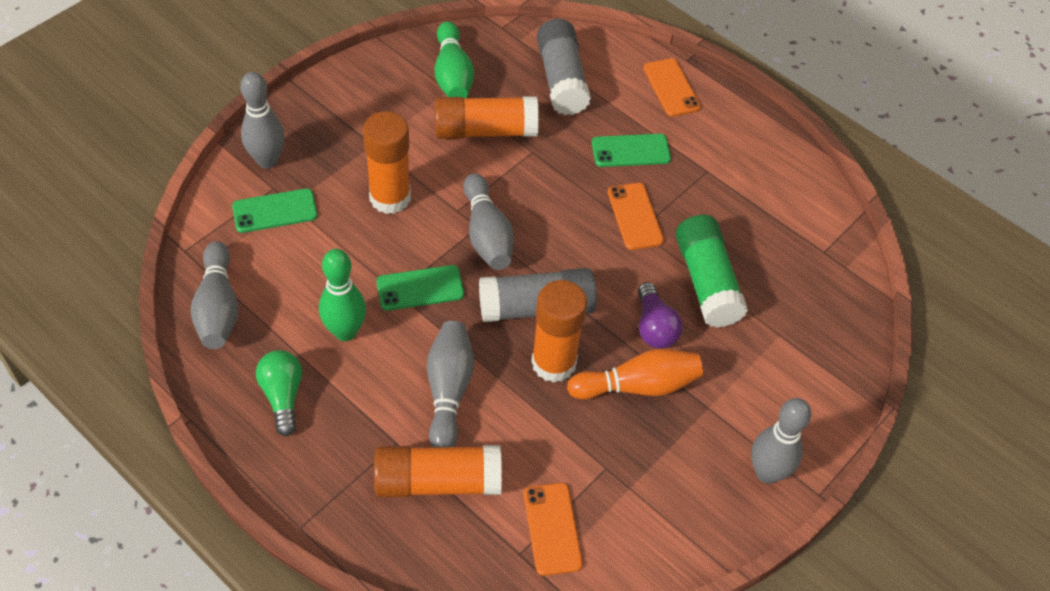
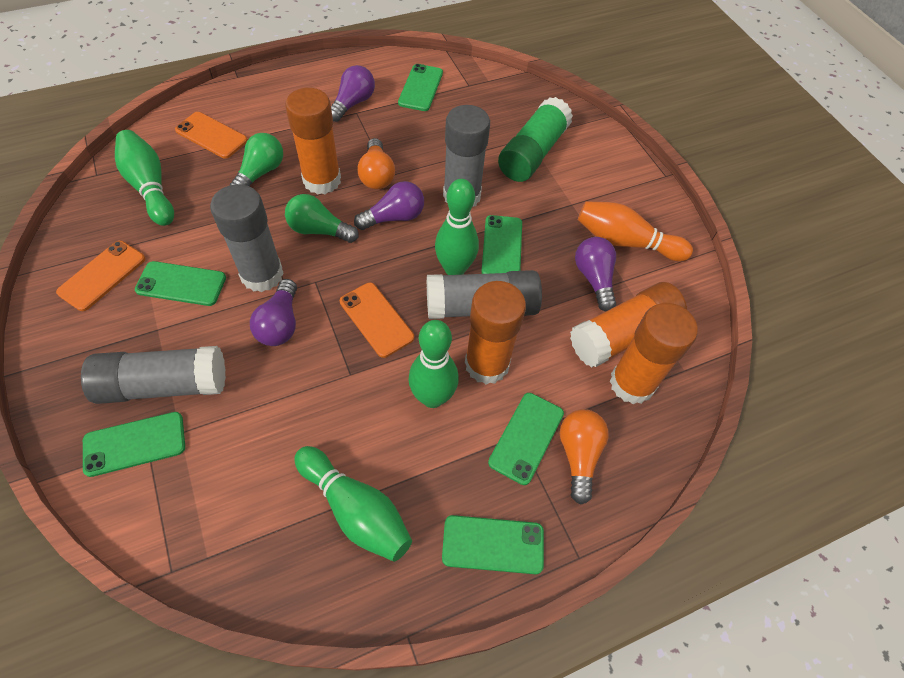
green bowling pin: [319,249,366,341] [435,21,474,98] = 2 -> [115,130,174,226] [294,446,412,562] [408,320,459,408] [435,179,479,275] = 4
green light bulb: [256,350,302,436] = 1 -> [229,133,283,186] [285,194,359,243] = 2
green phone: [232,188,317,233] [377,265,464,311] [592,134,671,167] = 3 -> [83,412,185,477] [135,261,226,306] [398,64,443,111] [442,515,544,574] [481,215,522,274] [488,393,564,485] = 6
grey bowling pin: [190,241,238,349] [240,72,285,168] [427,321,474,447] [463,173,514,270] [751,398,811,484] = 5 -> none = 0
grey glue stick: [479,268,597,322] [537,19,591,115] = 2 -> [81,346,226,404] [210,184,284,292] [427,270,542,319] [443,105,490,207] = 4
orange light bulb: none = 0 -> [357,138,395,189] [560,409,609,504] = 2
purple light bulb: [638,282,683,349] = 1 -> [250,279,297,346] [331,65,375,122] [354,181,424,230] [575,237,616,311] = 4

